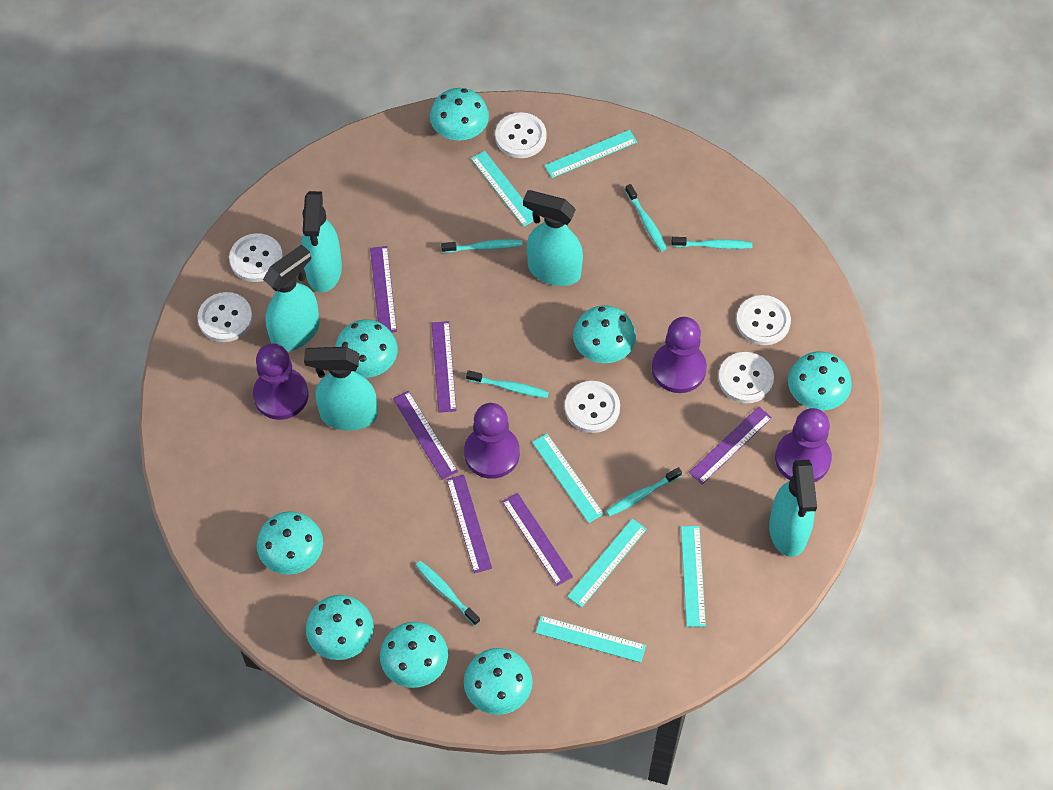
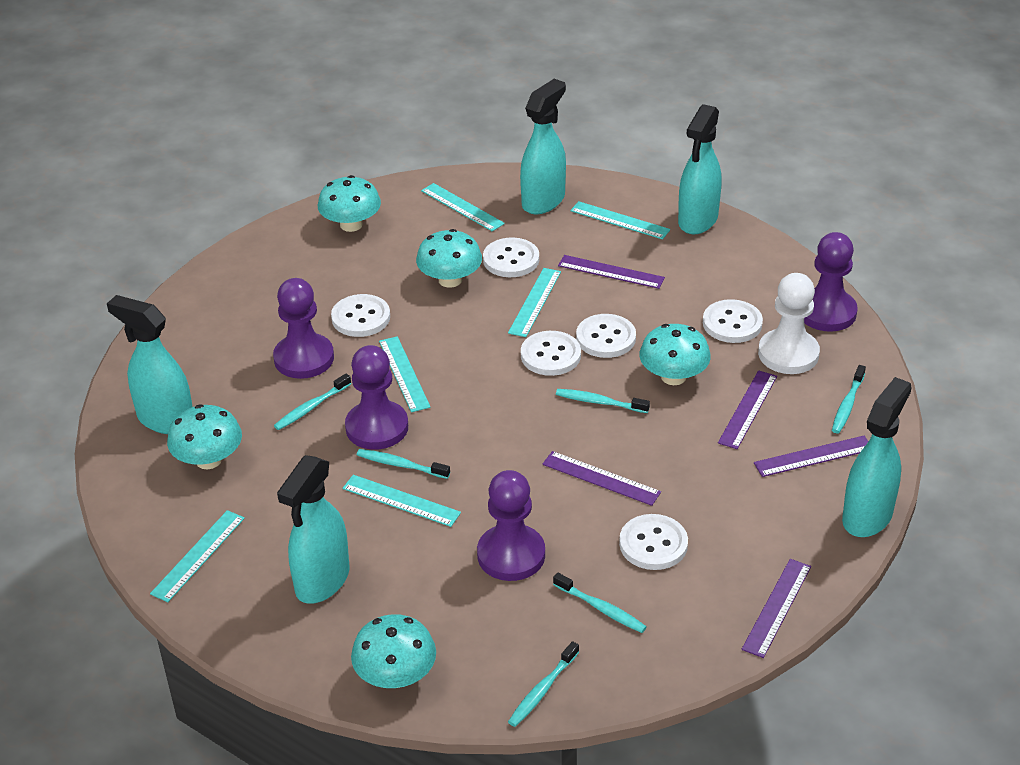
purple ruler: [370,246,397,333] [393,391,458,480] [432,321,457,413] [446,475,492,573] [502,493,573,586] [689,406,772,484] = 6 -> [542,451,661,506] [558,255,665,289] [718,370,777,449] [741,559,811,658] [754,436,868,477] = 5
turquoise mushroom: [257,511,323,575] [306,595,374,660] [335,320,398,378] [380,622,448,688] [430,88,489,141] [464,648,533,715] [573,305,636,363] [788,351,852,410] = 8 -> [167,404,242,469] [318,175,381,232] [351,614,436,688] [416,229,482,288] [640,324,711,385] = 5
white pawn: none = 0 -> [758,273,820,374] = 1

